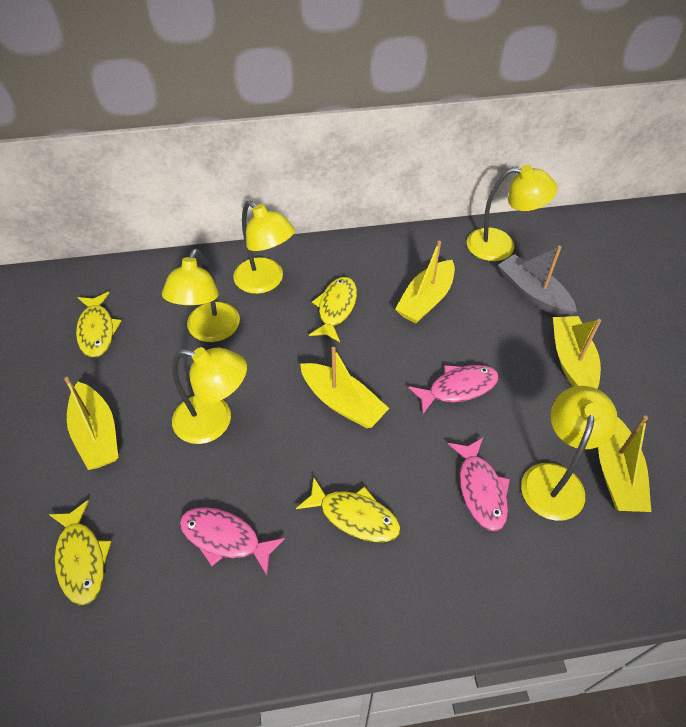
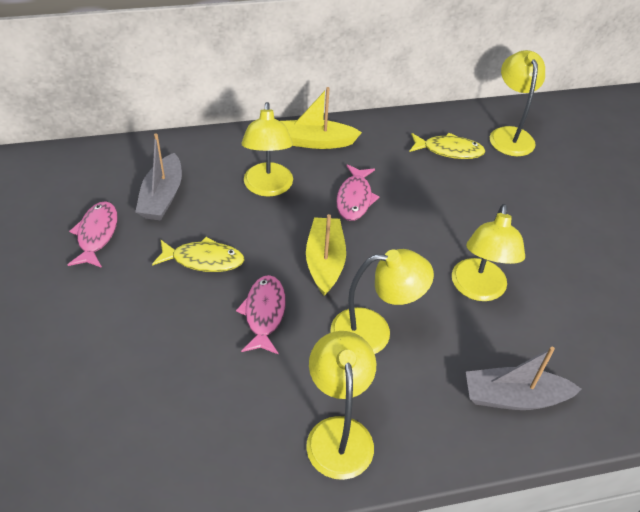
grey boat: [498,246,577,317] = 1 -> [135,133,182,221] [466,347,581,410] = 2
yellow boat: [64,377,118,470] [300,347,389,428] [395,241,455,324] [553,316,601,389] [598,415,651,512] = 5 -> [281,87,362,149] [306,214,346,296] = 2
yellow fish: [49,500,112,605] [76,292,121,357] [296,477,401,542] [309,277,357,342] = 4 -> [152,237,244,272] [409,133,486,159] = 2

